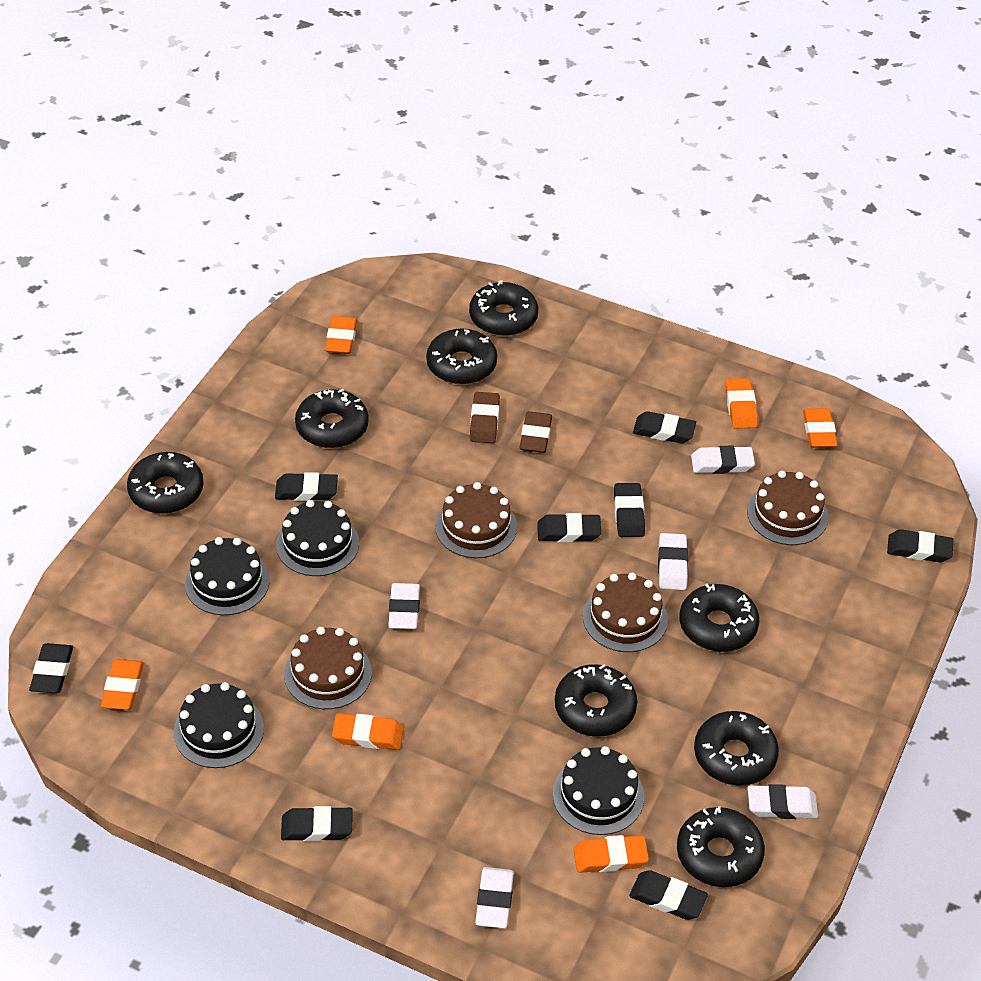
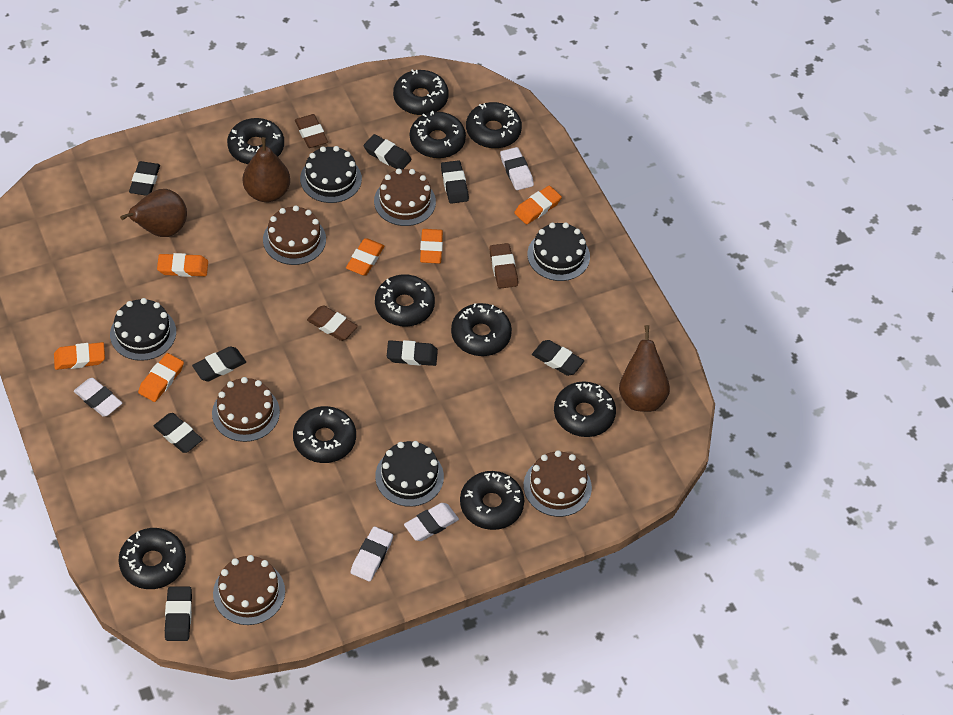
black donut: [127,452,204,514] [295,389,369,448] [426,328,497,385] [469,280,538,336] [555,664,637,737] [677,806,765,887] [680,584,759,652] [694,711,779,786] = 8 -> [119,528,186,589] [227,118,284,164] [293,406,356,463] [375,274,435,327] [393,69,449,115] [410,111,466,159] [451,303,512,356] [460,471,524,530] [466,102,522,149] [554,381,616,437] = 10
brown cake: [284,627,372,709] [435,482,517,558] [583,573,668,652] [747,471,828,545] = 4 -> [212,377,280,442] [213,555,285,625] [263,206,326,265] [374,169,436,226] [523,450,592,517] = 5
brown eraser: [470,392,500,443] [520,411,552,453] = 2 -> [295,114,328,148] [307,306,358,341] [489,243,518,289] = 3
brown pear: none = 0 -> [120,189,187,237] [243,137,290,202] [619,325,670,412] = 3
white eraser: [388,583,420,629] [475,867,514,928] [658,533,688,590] [691,446,755,474] [748,784,818,819] = 5 -> [74,378,122,417] [351,527,393,581] [404,503,459,541] [500,147,534,190] = 4

